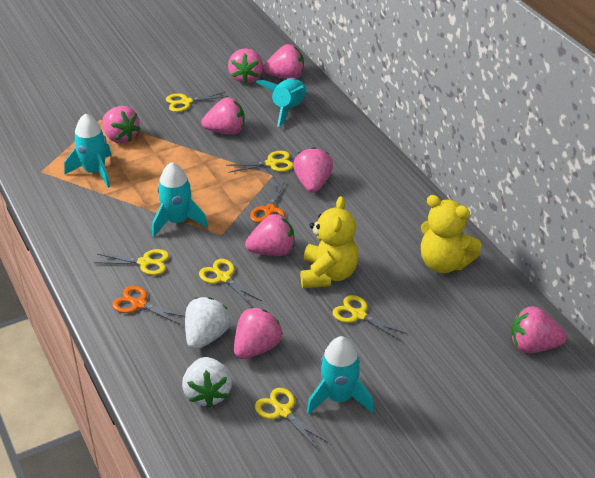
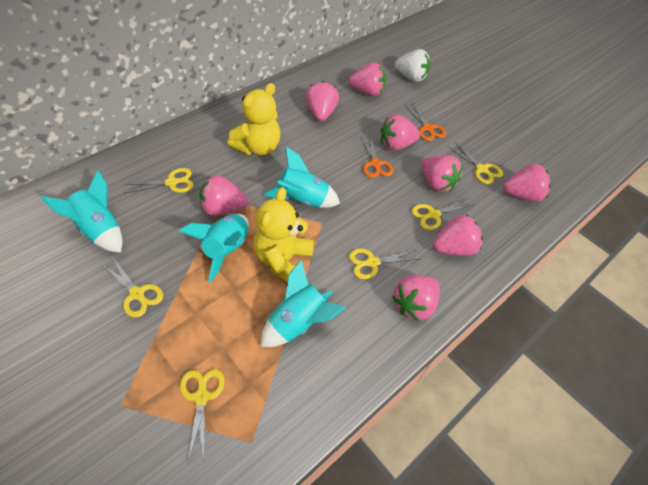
white strawberry: [182,357,232,408] [185,297,230,350] = 2 -> [395,49,430,82] = 1

